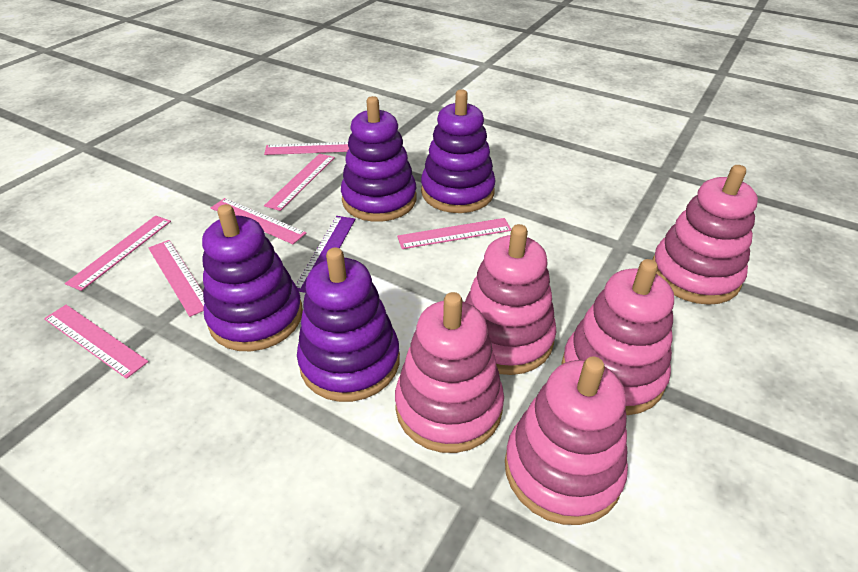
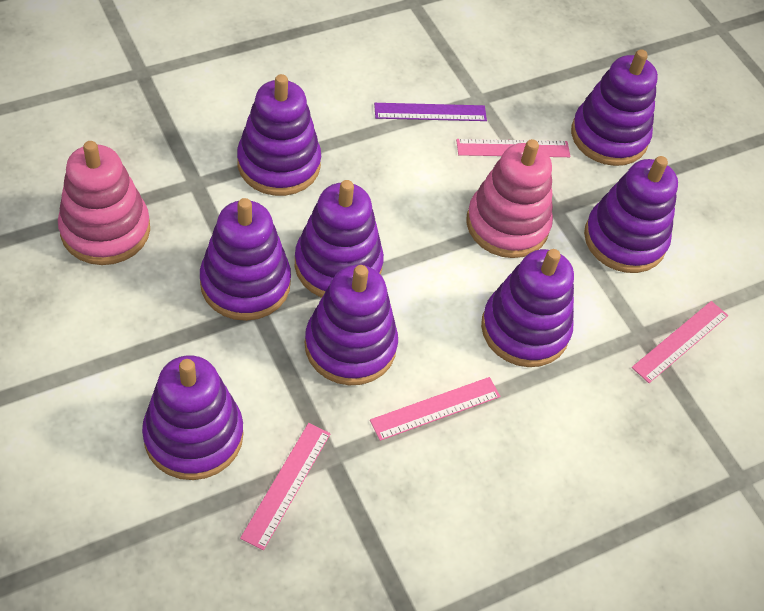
pink ruler: [44,305,149,379] [65,216,171,291] [149,240,204,317] [211,198,306,244] [264,142,349,155] [264,153,335,211] [397,218,511,249] = 7 -> [240,423,331,550] [370,377,500,441] [456,139,571,157] [632,301,728,383] = 4
pink stacking toy: [395,292,504,453] [465,224,556,375] [505,356,628,525] [561,259,674,415] [652,165,758,305] = 5 -> [58,141,150,265] [466,139,553,258] = 2
purple stacking toy: [202,204,303,351] [297,248,400,402] [341,96,416,222] [421,89,496,213] = 4 -> [142,355,243,480] [200,198,291,321] [237,74,321,196] [295,180,384,298] [305,265,398,385] [481,249,574,367] [571,49,658,166] [584,156,678,273] = 8

